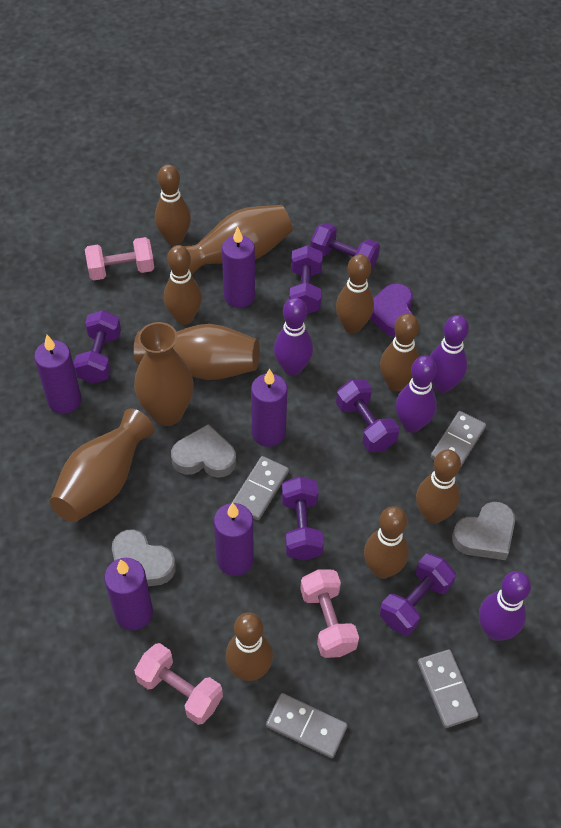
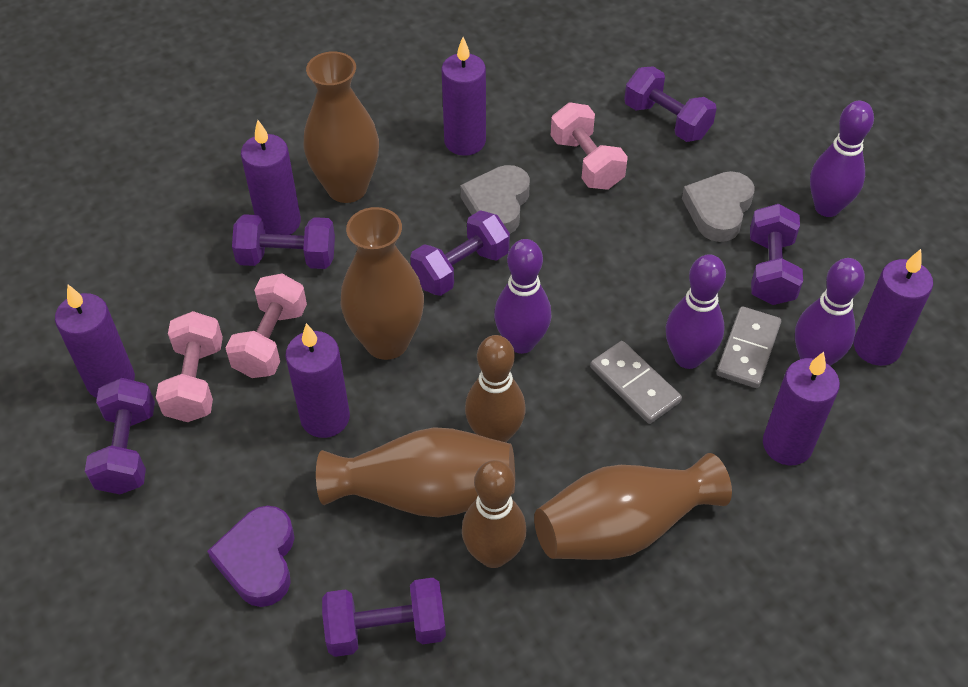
brown bowling pin: [155,164,191,245] [164,245,202,325] [226,612,273,681] [336,254,374,333] [364,506,409,579] [380,313,419,392] [416,449,461,524] = 7 -> [462,460,526,568] [465,335,525,442] = 2
grey domino: [232,456,289,520] [266,693,348,758] [418,649,478,728] [431,411,486,468] = 4 -> [590,341,682,424] [716,306,781,388] = 2
grey heart: [112,530,176,586] [171,424,236,478] [452,502,515,560] = 3 -> [460,165,530,234] [682,171,755,242] = 2
purple candle: [34,335,81,414] [104,558,153,630] [214,503,254,576] [222,227,255,308] [251,368,287,447] = 5 -> [55,285,135,398] [241,120,301,235] [286,323,350,438] [441,37,486,156] [763,352,840,465] [854,249,933,366] = 6

